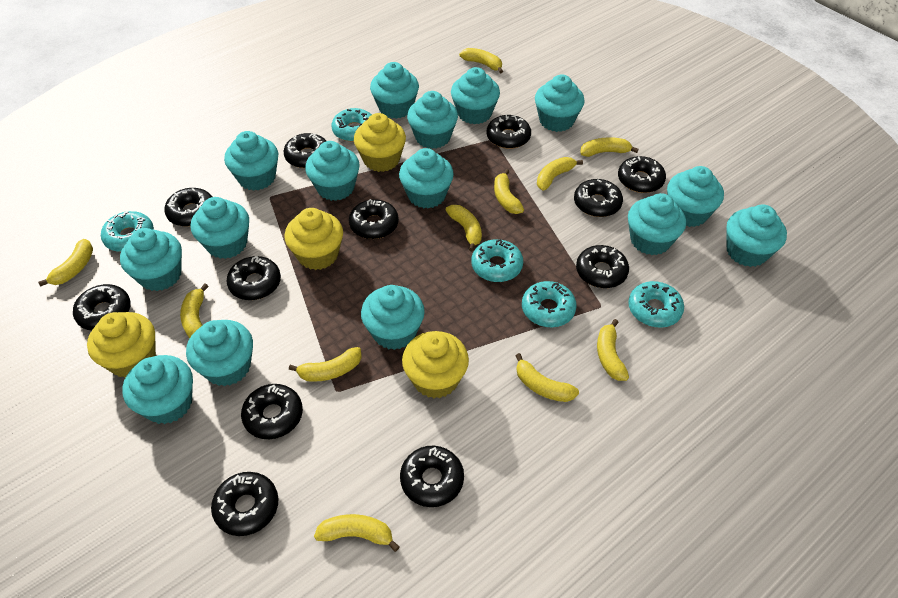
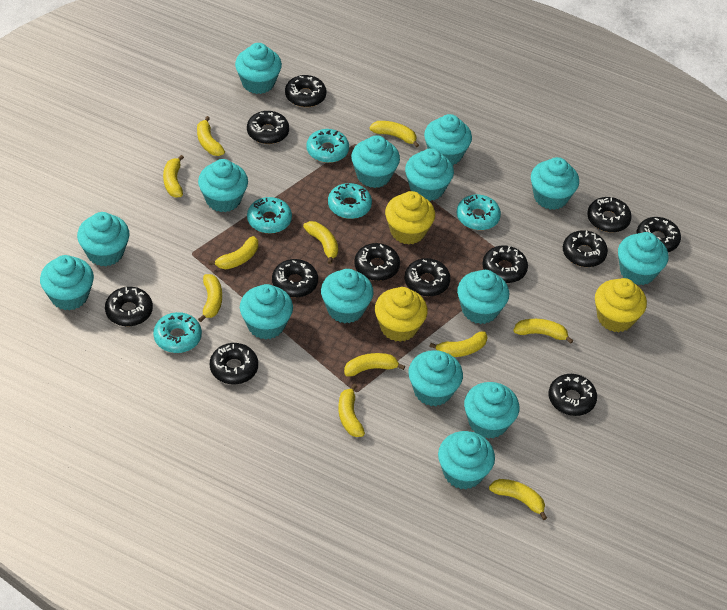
yellow cupcake: [87,312,156,378] [284,208,343,270] [354,113,406,172] [402,331,469,398] = 4 -> [375,287,428,342] [385,191,435,245] [595,278,647,332] = 3

